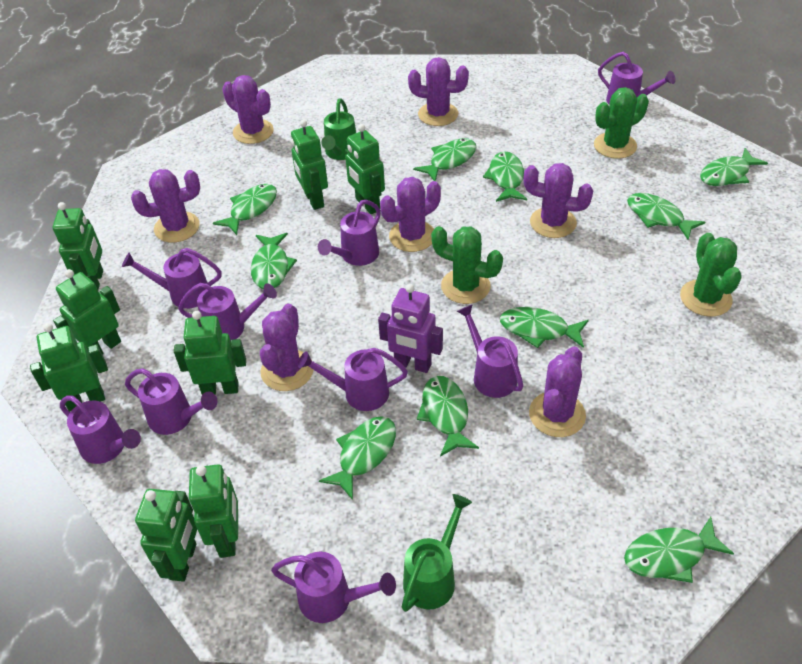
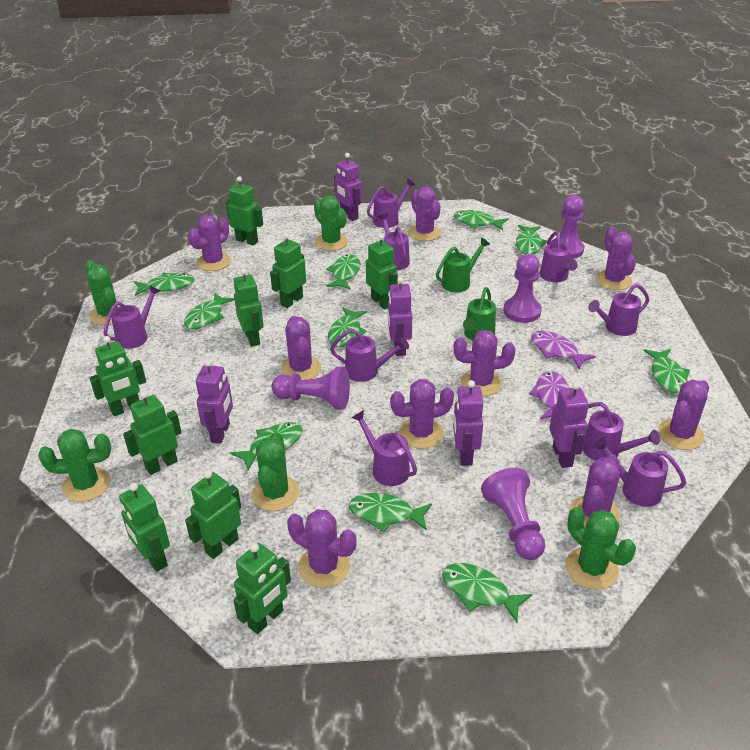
green cactus: [431,226,503,304] [594,87,649,159] [680,233,742,317] = 3 -> [38,429,111,502] [85,260,120,325] [252,432,299,511] [314,195,348,251] [565,507,636,590] = 5
green robot: [30,323,108,411] [53,202,103,290] [53,269,121,355] [135,489,197,582] [174,311,246,395] [189,464,238,558] [291,120,328,210] [345,124,385,214] = 8 -> [89,336,146,416] [119,483,170,572] [123,391,182,475] [185,470,241,559] [226,176,263,245] [233,268,264,347] [233,543,291,634] [270,233,306,308] [366,234,398,310] = 9
purple cactus: [131,169,200,243] [222,75,274,144] [260,304,313,391] [380,177,441,252] [408,57,469,126] [524,163,593,238] [529,347,586,437] = 7 -> [188,214,231,271] [281,316,321,380] [287,509,357,588] [390,379,454,449] [408,187,441,241] [453,330,516,396] [570,454,620,527] [596,226,636,290] [658,380,709,450] = 9
purple fish: none = 0 -> [529,371,569,419] [531,331,596,370] = 2
purple pawn: none = 0 -> [271,366,350,410] [481,468,545,560] [503,254,542,323] [550,195,584,259] = 4
purple robot: [378,284,443,373] = 1 -> [196,359,233,444] [334,153,362,221] [388,277,412,356] [453,380,483,466] [549,382,589,468] = 5

